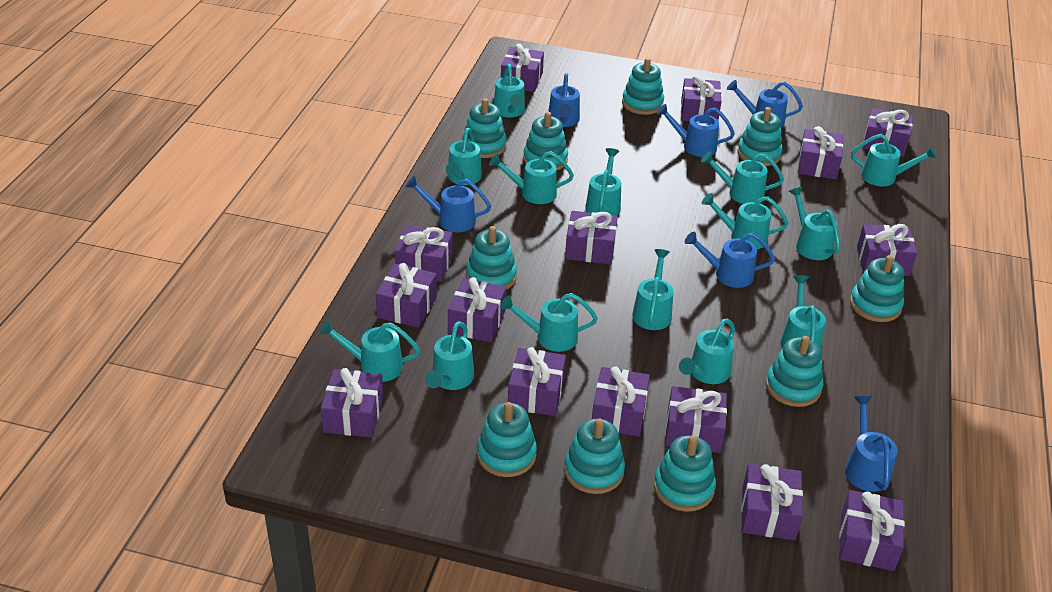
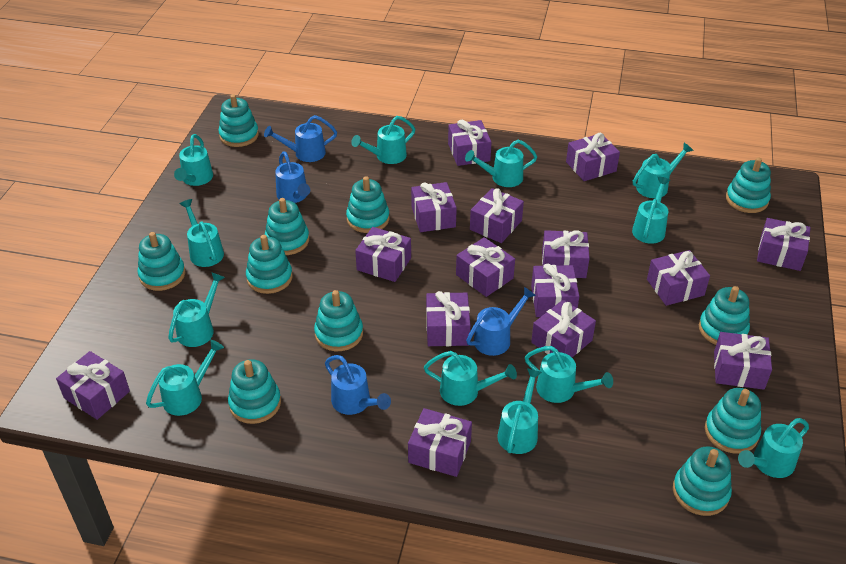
blue watering can: [405,176,491,232] [548,73,580,127] [657,104,735,157] [685,232,775,288] [727,80,803,128] [845,396,897,492] = 6 -> [264,115,337,162] [275,151,310,203] [325,355,391,415] [466,287,536,356] = 4
turquoise stacking toy: [462,98,507,158] [466,226,517,290] [477,402,537,477] [523,112,568,171] [564,418,625,494] [622,58,664,115] [654,435,716,512] [737,107,783,166] [766,336,823,407] [850,255,904,322] = 10 -> [138,232,185,291] [219,94,259,147] [228,360,281,424] [246,235,293,294] [265,198,309,255] [314,290,363,351] [346,176,389,233] [673,446,732,516] [699,286,750,345] [705,388,761,454] [726,157,771,213] = 11
turquoise watering can: [319,320,420,382] [425,321,474,390] [446,128,482,185] [489,151,574,204] [494,64,525,117] [500,293,598,352] [585,148,621,216] [632,249,673,330] [679,319,735,384] [701,151,784,204] [702,193,788,249] [780,275,826,348] [789,187,840,260] [851,134,937,187] = 14 -> [146,340,224,416] [168,272,225,347] [174,134,213,186] [180,199,224,267] [351,116,415,164] [424,351,517,406] [465,140,537,187] [497,368,542,454] [525,346,613,403] [632,177,670,244] [633,143,694,198] [738,418,809,478] = 12

